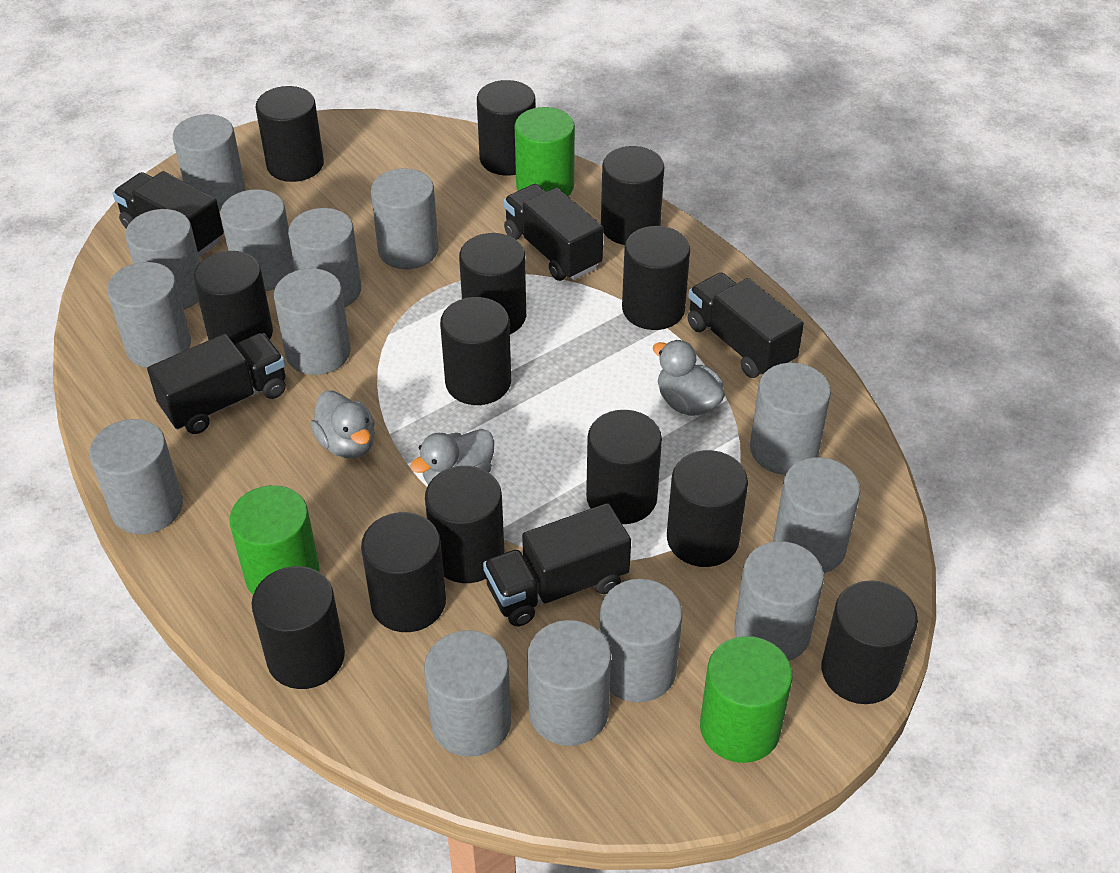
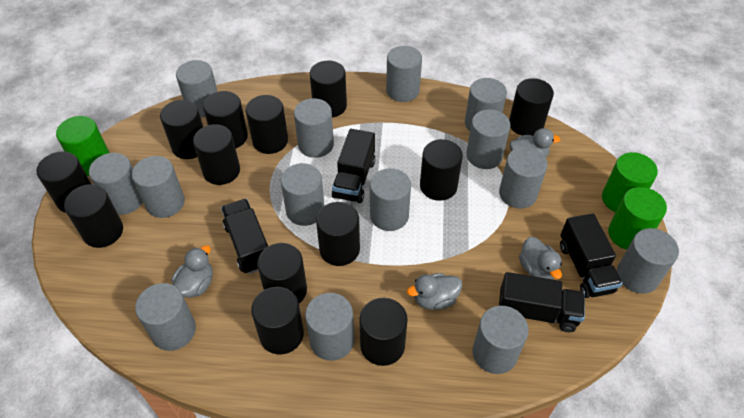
black truck: [113,171,224,257] [147,333,286,434] [483,503,631,626] [503,184,603,281] [687,272,804,378] = 5 -> [221,199,268,274] [332,129,375,203] [499,272,585,332] [560,213,623,298] = 4
grey duck: [310,391,375,458] [410,429,494,484] [653,340,725,416] = 3 -> [171,245,213,298] [407,273,462,310] [510,128,560,158] [519,237,562,280] = 4

